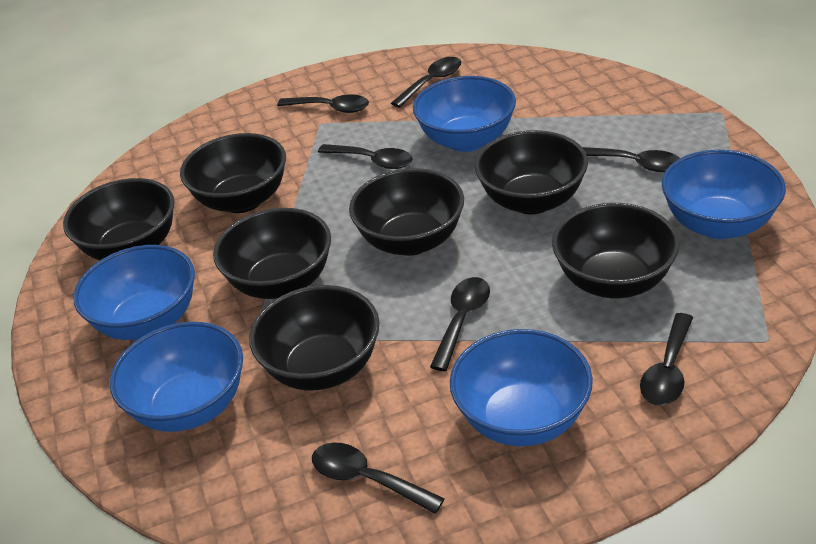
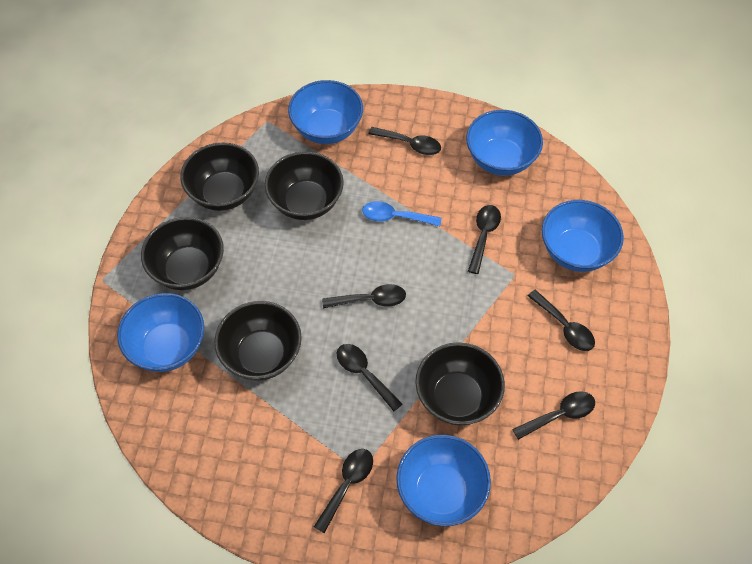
black bowl: [63,178,175,260] [180,133,286,213] [213,208,331,299] [249,285,380,391] [349,168,464,256] [475,130,588,214] [552,203,680,298] = 7 -> [141,217,224,290] [180,142,259,211] [214,301,302,381] [265,151,344,220] [415,342,505,425] = 5
blue spoon: none = 0 -> [362,201,441,226] = 1

